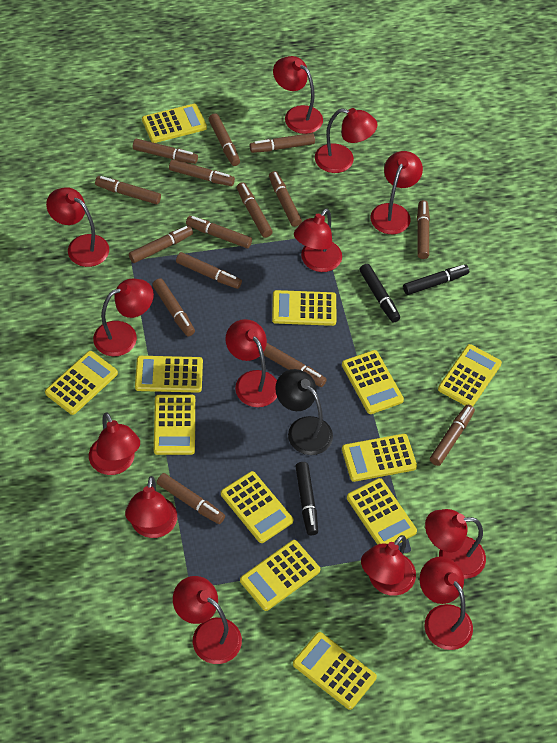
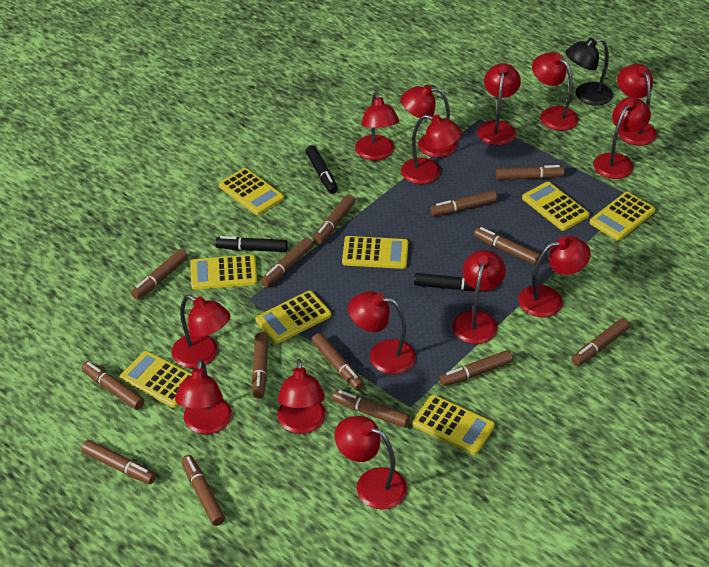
brown marker: [95,176,161,204] [129,225,193,263] [133,138,198,164] [152,278,195,336] [157,473,225,524] [169,159,235,186] [176,252,242,289] [186,216,252,248] [209,113,240,166] [237,182,273,238] [249,133,315,153] [263,343,327,387] [269,171,302,227] [417,200,430,259] [430,405,475,466] = 15 -> [81,440,156,484] [82,361,144,410] [131,249,188,299] [181,455,225,526] [252,332,268,399] [260,238,313,287] [312,333,364,391] [313,194,355,244] [332,390,410,428] [430,190,497,216] [439,350,513,386] [474,227,540,265] [496,165,564,180] [571,318,630,366] = 14
red lamp: [46,187,109,267] [89,412,140,475] [93,278,154,356] [125,476,177,538] [173,576,242,664] [225,319,277,407] [273,56,323,134] [294,208,342,272] [315,108,378,173] [361,535,416,596] [370,151,423,234] [420,556,473,650] [425,509,486,579] = 13 -> [172,294,230,368] [175,359,232,434] [277,359,326,434] [335,416,407,509] [348,292,416,374] [355,92,399,160] [401,85,457,158] [401,114,462,184] [452,250,506,344] [477,63,521,145] [518,236,591,317] [532,52,579,131] [593,97,651,179] [617,64,657,146] = 14
yellow calculator: [45,351,118,415] [135,356,203,393] [142,104,207,143] [154,395,195,455] [221,471,293,543] [240,540,320,611] [272,290,336,326] [293,632,377,710] [342,350,404,414] [342,434,417,482] [347,478,417,545] [438,344,502,406] = 12 -> [120,351,192,408] [190,255,257,290] [219,168,284,215] [255,291,331,344] [342,236,408,269] [412,395,495,455] [522,182,590,231] [590,192,655,241] = 8

